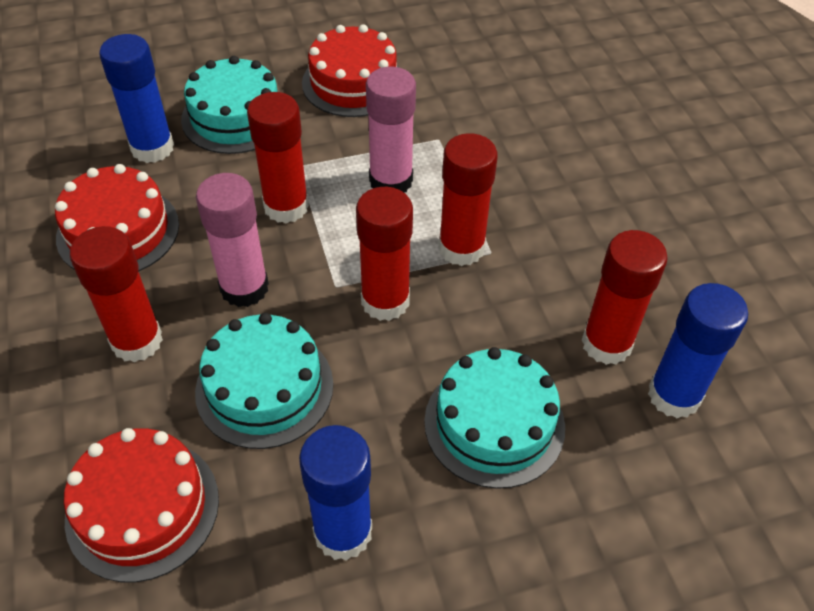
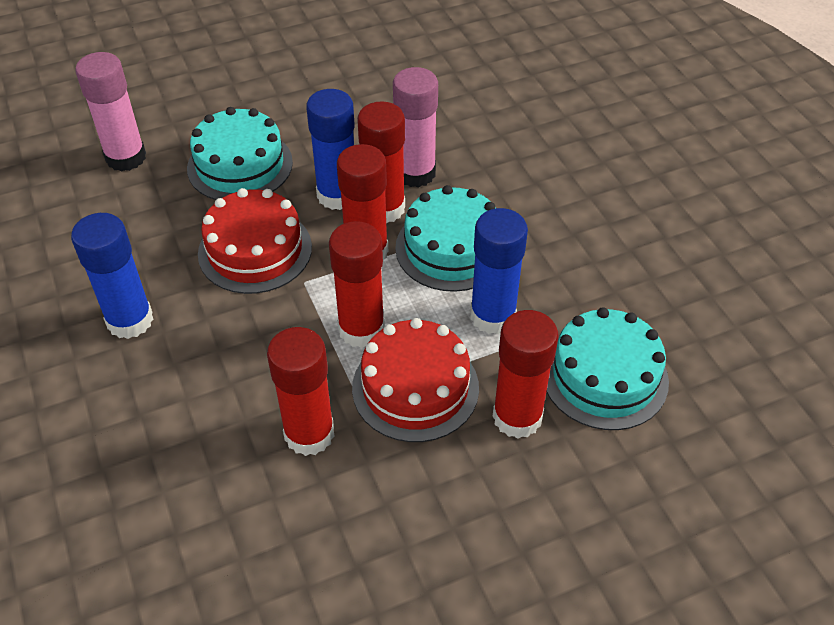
red cake: [55,164,179,272] [64,428,219,582] [302,24,400,117] = 3 -> [198,188,312,294] [352,318,479,442] = 2

